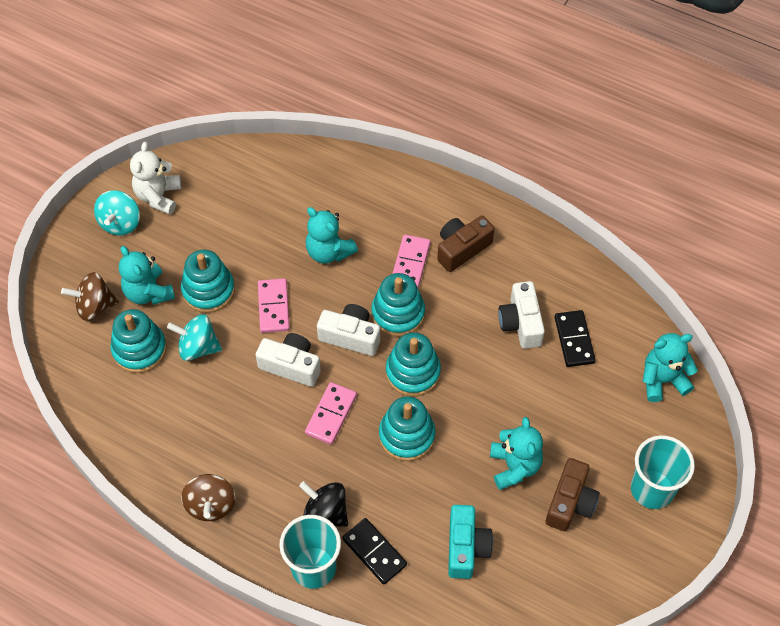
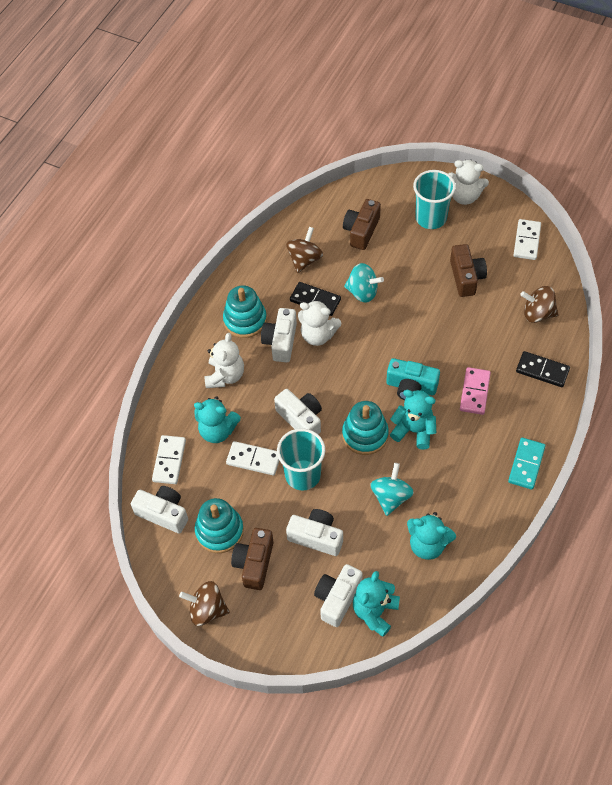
black spinning top: [299,481,348,527] = 1 -> none = 0
brown camera: [437,216,495,272] [546,458,599,531] = 2 -> [231,528,274,590] [343,199,381,250] [450,244,487,297] = 3
brown spinning top: [61,272,119,321] [181,474,236,521] = 2 -> [179,581,230,626] [286,227,323,273] [520,286,558,323] = 3
pink domino: [258,278,290,333] [305,382,357,445] [392,235,430,288] = 3 -> [460,367,491,415] = 1
turquoise domino: none = 0 -> [508,438,545,489] = 1
turquoise stacking toy: [110,309,167,373] [181,250,235,313] [371,273,425,337] [379,396,436,461] [386,332,441,397] = 5 -> [195,498,244,553] [223,285,267,338] [342,401,389,455] = 3
white camera: [256,333,321,387] [317,304,380,356] [498,281,545,349] = 3 -> [131,486,188,534] [261,308,297,362] [274,389,322,434] [286,509,343,556] [314,564,363,627] = 5
white domino: none = 0 -> [152,435,186,484] [226,441,280,475] [514,219,541,260] = 3
white teddy bear: [130,142,181,214] = 1 -> [205,333,244,388] [298,300,341,346] [449,160,489,205] = 3

